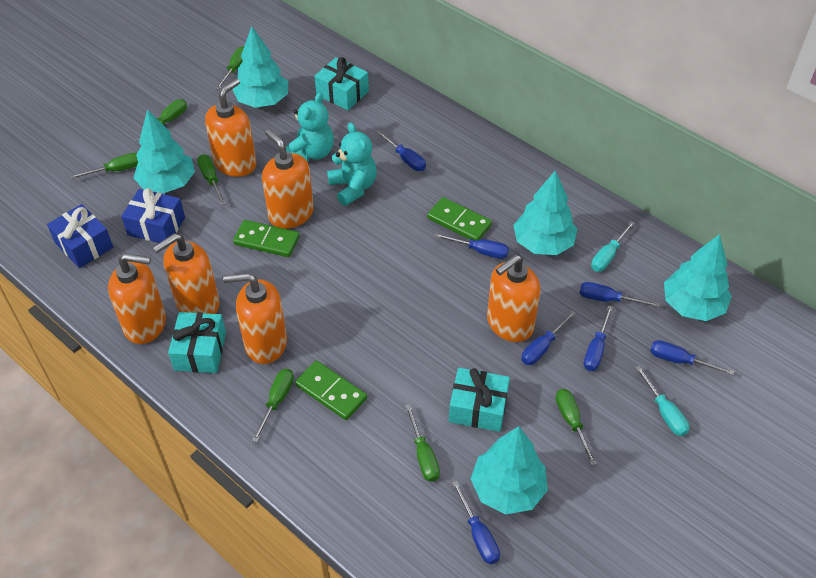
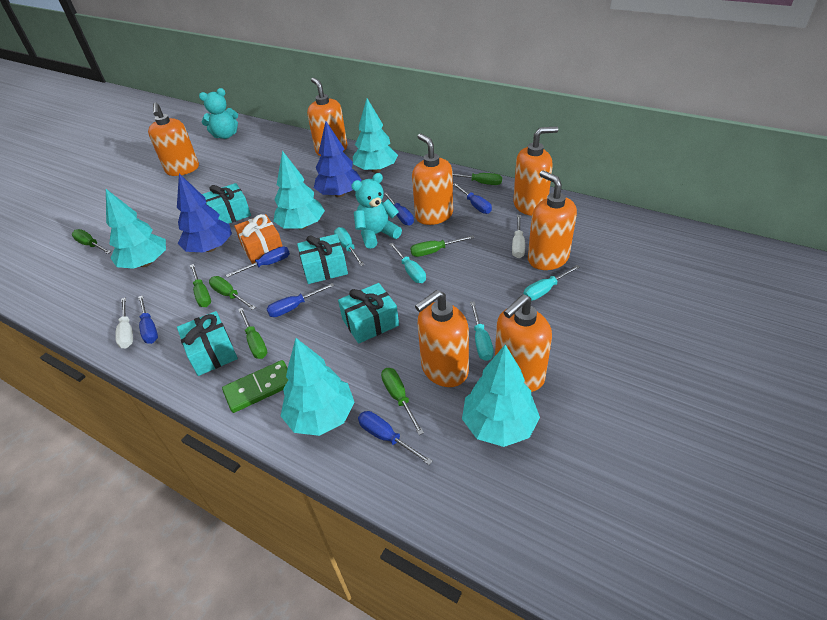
blue gift: [47,204,113,268] [121,188,185,243] = 2 -> none = 0
blue screwdriver: [376,130,426,171] [434,233,509,259] [452,481,500,564] [521,311,576,365] [580,282,660,307] [584,305,613,371] [650,340,734,375] = 7 -> [138,295,158,344] [226,246,290,278] [267,283,334,317] [358,411,433,465] [383,192,414,226] [453,183,492,214] = 6
blue tree: none = 0 -> [177,174,232,252] [314,121,362,197] = 2
green domino: [233,220,300,257] [295,361,367,420] [427,197,492,240] = 3 -> [222,360,288,413] = 1
orange gift: none = 0 -> [234,214,283,264] = 1
orange soap dispenser: [108,253,166,344] [153,233,220,314] [205,78,256,177] [223,273,287,364] [262,129,314,229] [487,255,541,342] = 6 -> [148,102,199,176] [307,78,347,156] [412,134,453,225] [415,290,469,387] [495,294,552,392] [513,126,558,216] [528,170,577,270] = 7
turquoise gift: [168,312,226,373] [314,57,369,111] [449,368,510,432] = 3 -> [177,311,238,376] [202,183,251,224] [297,234,348,284] [338,283,399,344] = 4
turquoise screwdriver: [591,221,635,272] [635,366,689,436] = 2 -> [334,227,364,266] [389,243,426,283] [470,301,494,361] [523,265,580,301] = 4
white screwdriver: none = 0 -> [115,298,133,348] [512,215,525,258] = 2

